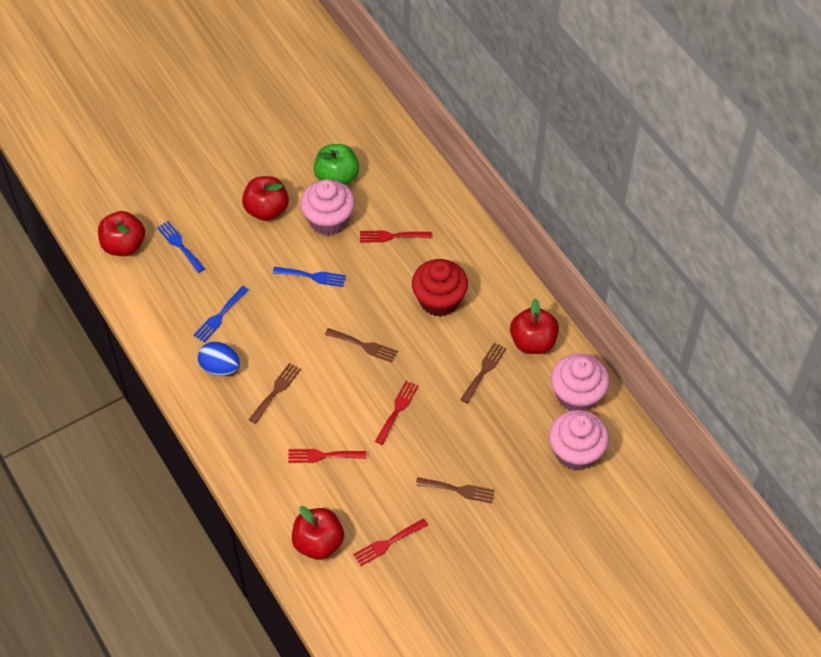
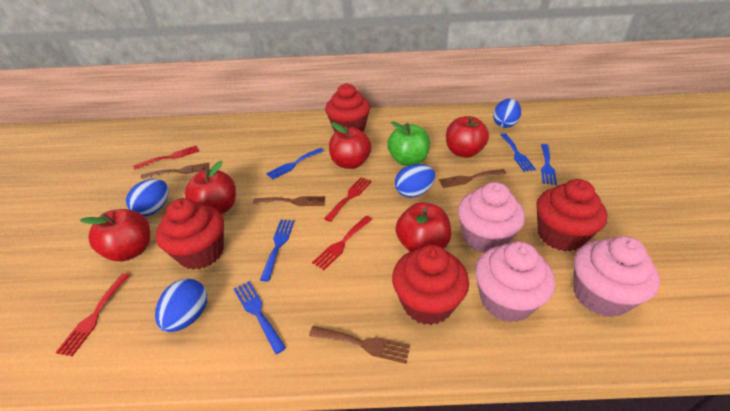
blue egg: [198,342,240,376] = 1 -> [126,179,168,216] [155,279,207,332] [395,164,435,198] [493,99,521,128] = 4
blue fork: [157,221,205,273] [194,286,248,342] [273,267,346,287] = 3 -> [234,281,286,354] [260,220,294,282] [266,148,324,179] [500,133,536,172] [541,144,557,185] = 5
red apple: [98,211,145,256] [242,176,289,221] [292,506,344,560] [510,299,559,354] = 4 -> [80,209,150,261] [185,161,236,214] [329,122,371,169] [395,202,451,251] [446,116,489,158] = 5
red cupcake: [412,259,468,317] = 1 -> [156,198,224,270] [325,83,370,132] [392,245,469,325] [536,179,608,252] = 4

